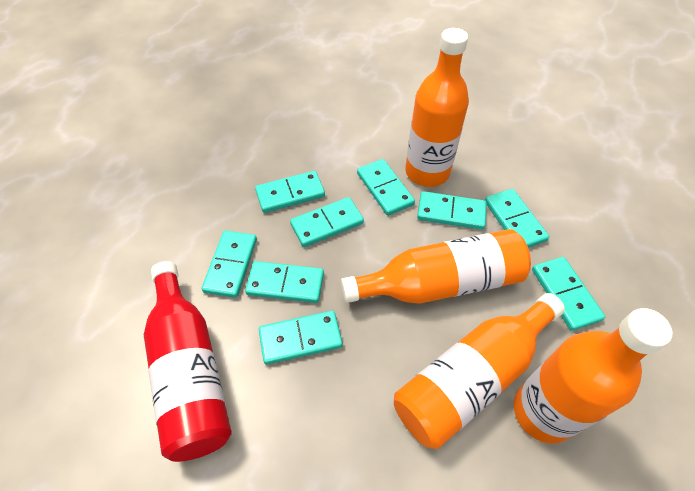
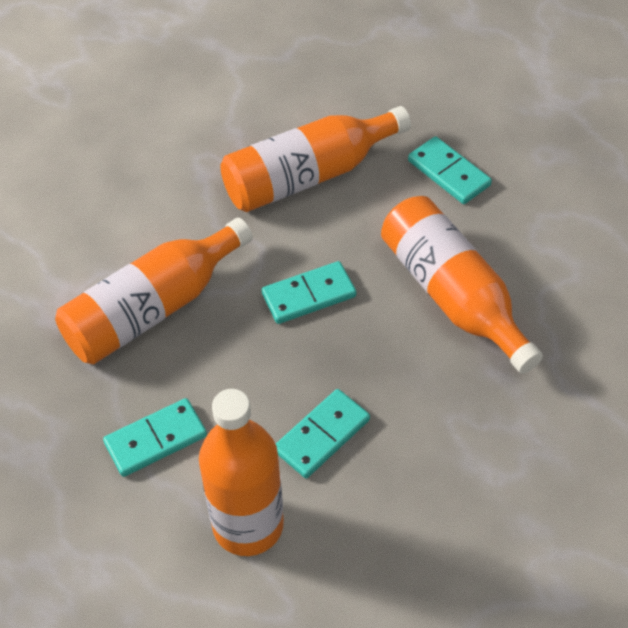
red bottle: [144,261,232,462] = 1 -> none = 0
turquoise domino: [202,231,257,298] [245,261,324,303] [255,171,325,213] [259,311,343,365] [290,197,364,247] [357,159,415,216] [417,191,487,230] [485,189,549,248] [532,257,605,331] = 9 -> [103,398,207,477] [261,261,356,324] [276,389,370,478] [408,136,492,204] = 4

